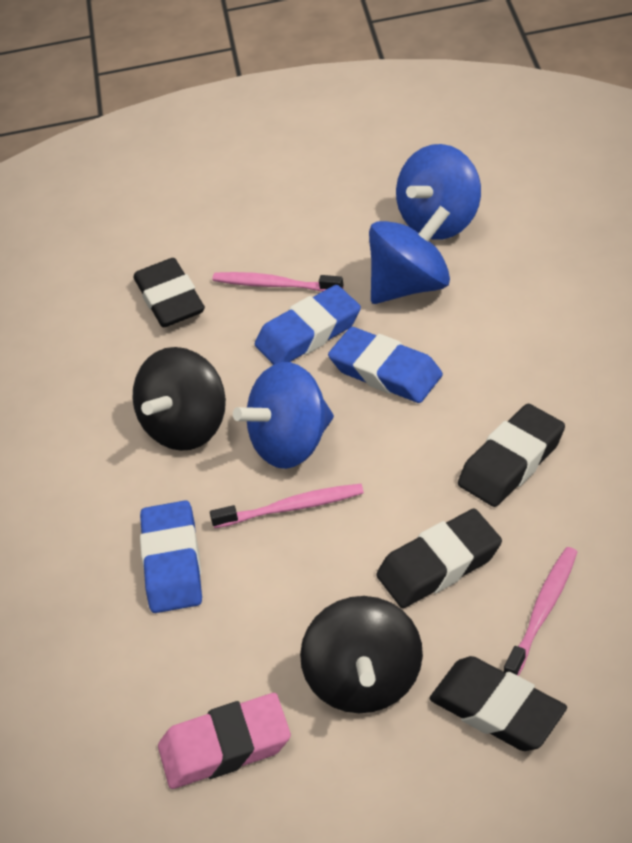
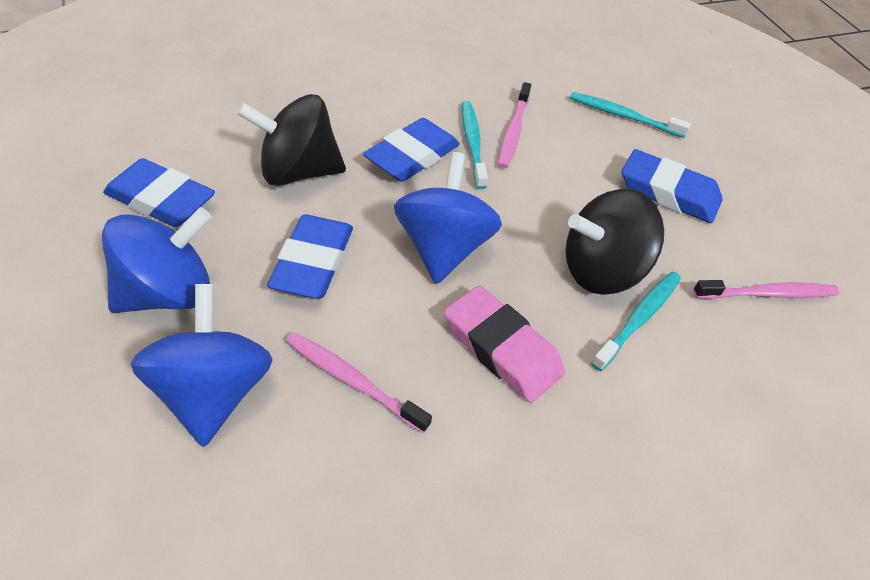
black eraser: [134,258,205,327] [376,508,502,608] [430,656,567,751] [458,404,565,507] = 4 -> none = 0
blue eraser: [140,500,202,613] [255,285,361,365] [328,327,443,403] = 3 -> [103,158,215,227] [267,215,353,298] [363,118,460,182] [622,149,722,223] = 4
turquoise toothbrush: none = 0 -> [462,101,488,189] [570,92,691,138] [591,271,681,371] = 3

